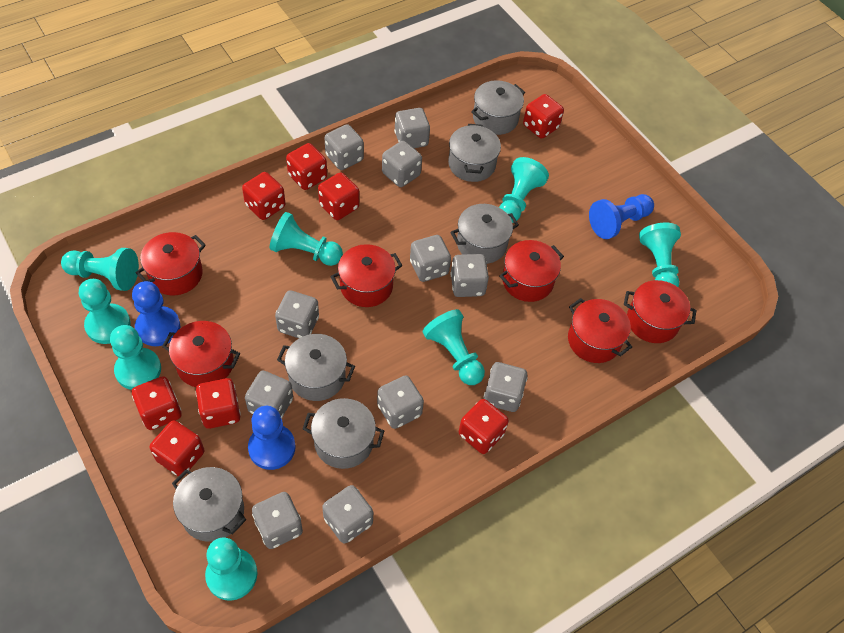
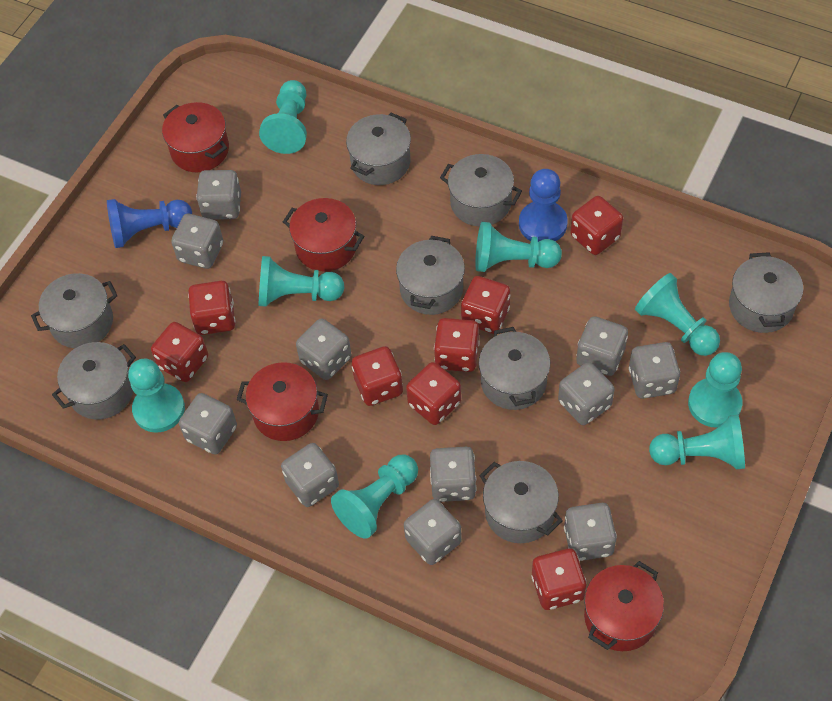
blue pawn: [132,281,180,346] [248,406,295,470] [589,194,654,239] = 3 -> [107,199,192,248] [519,169,568,242] = 2
grey pot: [172,467,246,542] [277,334,355,401] [303,398,384,469] [448,124,501,182] [450,204,519,264] [471,80,525,135] = 6 -> [31,273,117,348] [52,342,136,420] [346,113,411,185] [396,236,465,315] [440,154,522,227] [479,327,550,410] [479,461,563,543] [729,252,803,333] = 8
red pot: [136,232,206,295] [162,321,240,387] [330,244,403,307] [499,240,564,302] [568,298,632,363] [624,280,697,343] = 6 -> [162,102,229,172] [237,362,328,441] [283,198,364,272] [584,561,664,651] = 4

